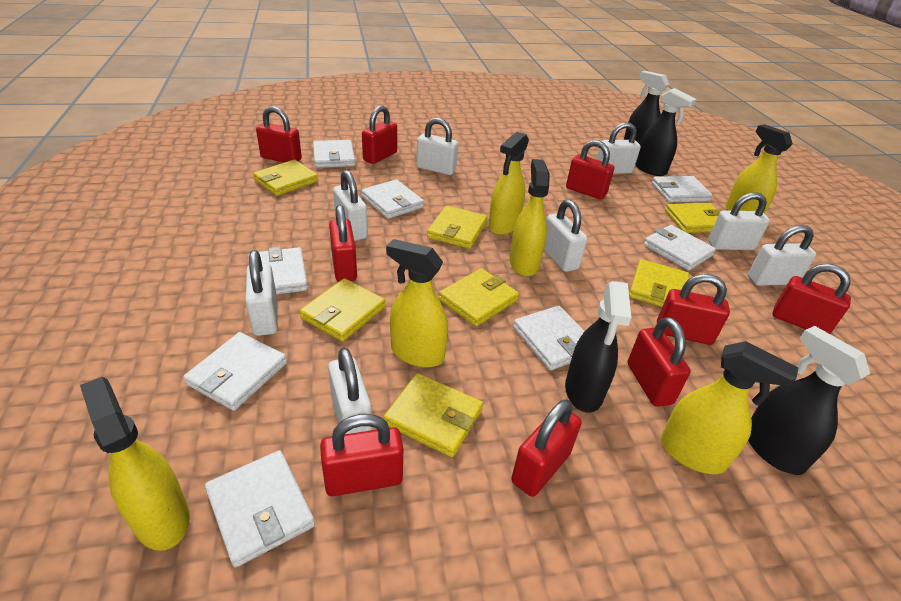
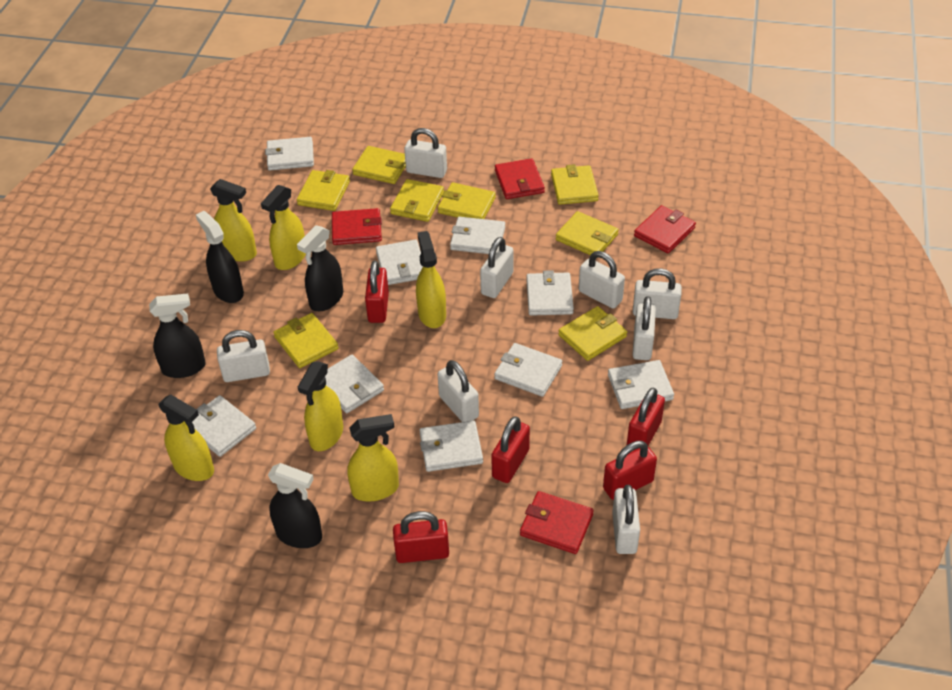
red padlock: [256,106,302,162] [320,414,403,496] [329,205,357,282] [362,105,397,164] [511,399,582,497] [566,140,614,200] [628,317,691,407] [657,274,730,345] [772,263,851,334] = 9 -> [365,261,389,323] [393,511,449,563] [491,416,530,483] [603,441,657,500] [627,387,665,451] = 5
red wallet: none = 0 -> [332,208,382,245] [495,158,545,199] [520,491,594,554] [634,205,696,253] = 4
white wallet: [183,332,287,411] [205,450,315,568] [248,247,308,294] [313,140,355,168] [361,179,424,219] [513,306,585,370] [644,225,716,271] [652,176,712,203] = 8 -> [192,395,256,457] [265,137,314,171] [325,355,384,413] [376,240,423,285] [419,421,483,472] [450,217,505,254] [494,343,562,397] [526,270,574,316] [608,360,674,409] = 9
yellow wallet: [253,160,318,196] [300,278,386,342] [383,373,483,457] [427,205,487,249] [439,268,519,327] [629,259,689,307] [665,203,722,233] = 7 -> [273,313,339,368] [297,170,350,211] [352,146,406,184] [390,179,444,222] [438,182,496,219] [551,164,599,205] [556,211,619,255] [558,306,627,361] = 8

